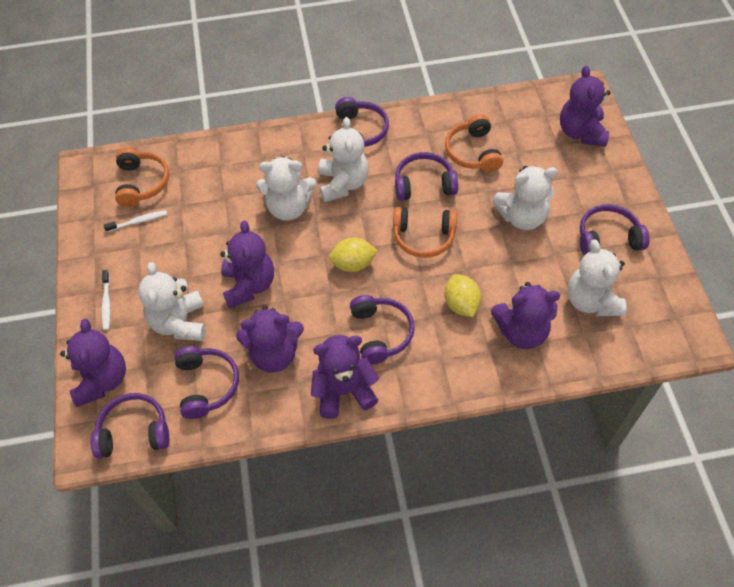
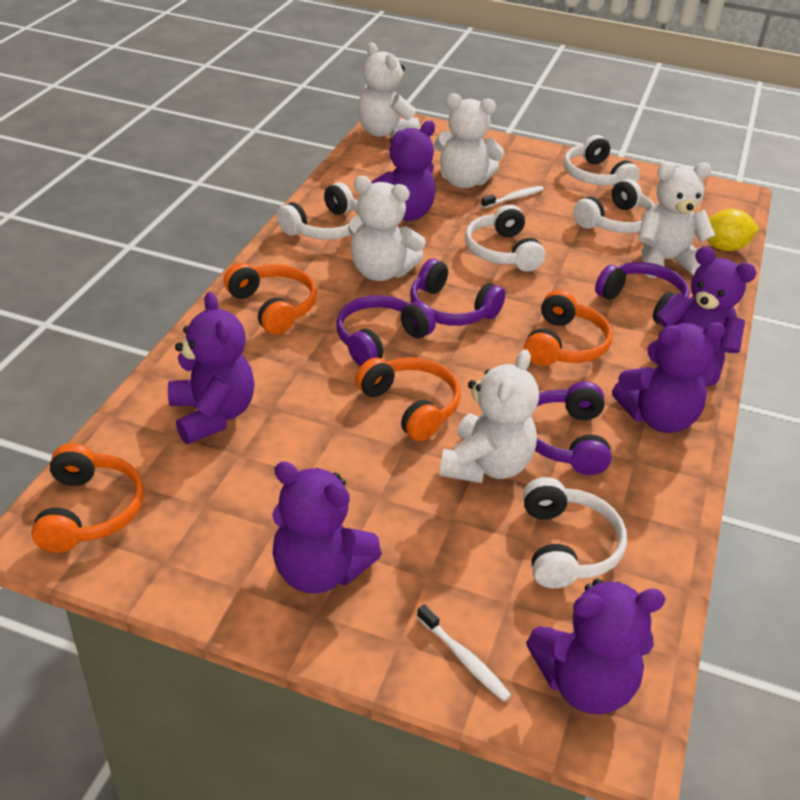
orange headphones: [115,148,169,207] [393,207,457,258] [445,114,503,172] = 3 -> [31,443,144,553] [224,263,317,335] [355,357,461,441] [524,290,613,366] = 4
purple headphones: [90,393,169,458] [174,346,239,419] [335,97,389,147] [350,295,415,365] [395,152,458,201] [580,204,650,256] = 6 -> [336,295,436,366] [410,259,506,326] [535,381,612,475] [595,262,690,327] = 4
white headphones: none = 0 -> [277,182,359,240] [465,205,545,272] [523,477,627,588] [564,135,640,186] [573,179,655,233] = 5
yellow lemon: [329,237,378,272] [445,274,481,317] = 2 -> [707,209,759,251] = 1

